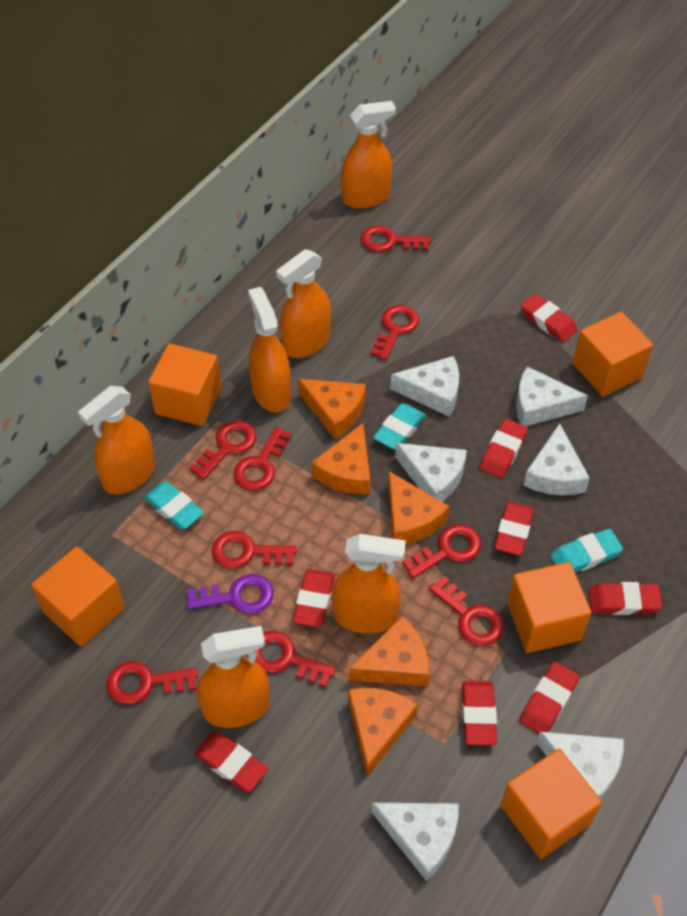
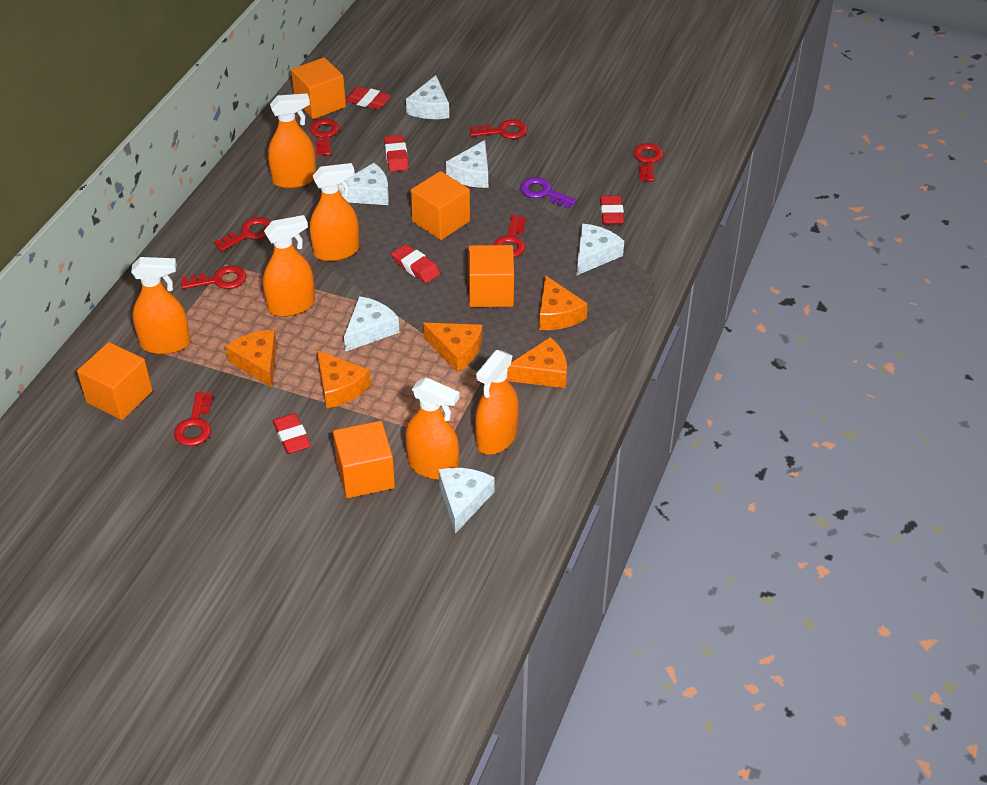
red eraser: [194,731,268,792] [293,569,335,627] [462,681,497,745] [479,419,528,479] [494,502,534,556] [519,662,579,734] [521,294,577,342] [589,582,662,615] = 8 -> [273,413,311,454] [346,86,391,110] [384,135,409,172] [392,244,440,283] [600,195,624,225] = 5
red key: [106,661,198,705] [189,421,256,480] [212,531,297,569] [233,427,292,491] [255,631,336,688] [361,225,431,252] [370,305,419,360] [402,524,481,579] [429,576,504,646] = 9 -> [174,392,213,446] [181,265,246,289] [214,217,271,252] [310,119,340,156] [470,119,528,139] [493,215,526,257] [633,143,664,182] = 7
turquoise eraser: [144,481,204,529] [373,403,426,450] [551,529,623,572] = 3 -> none = 0

